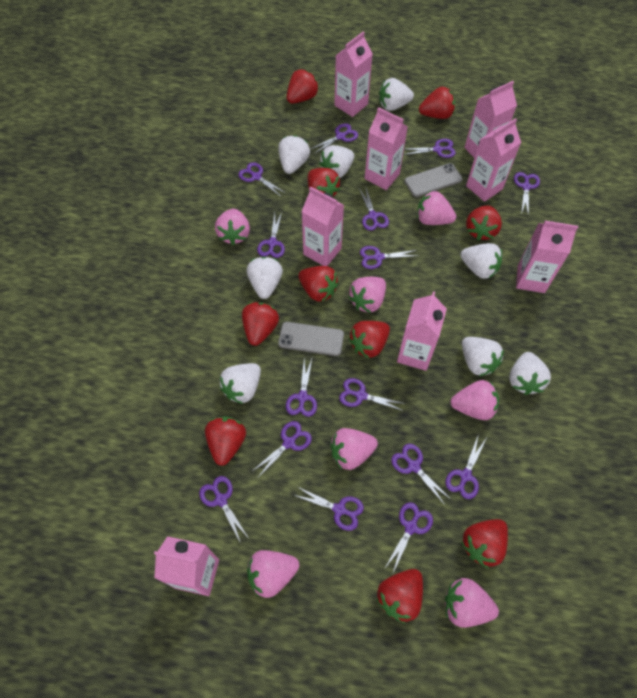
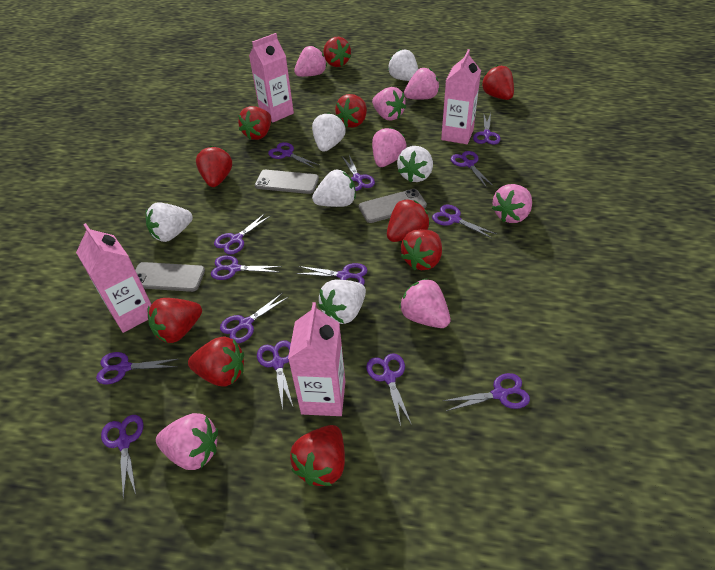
grey phone: [278,322,344,356] [404,163,463,197] = 2 -> [135,262,205,292] [255,170,319,194] [359,189,427,223] = 3
pink carton: [154,536,219,596] [301,186,344,266] [334,32,372,117] [365,107,408,190] [397,291,447,371] [464,81,517,158] [466,118,521,202] [516,221,578,293] = 8 -> [76,223,152,333] [249,33,294,122] [288,302,345,416] [441,49,481,144] = 4
purple scissors: [199,476,250,543] [238,162,285,196] [251,421,312,476] [257,212,285,258] [286,359,317,417] [294,486,364,531] [311,123,358,154] [339,378,406,411] [359,188,389,231] [360,246,418,269] [385,502,433,575] [391,444,449,505] [403,139,456,158] [446,434,486,499] [514,172,540,216] = 15 -> [96,352,178,384] [101,415,143,500] [211,255,282,280] [214,213,270,255] [220,293,288,343] [257,340,293,410] [268,142,319,168] [296,263,368,285] [342,155,375,191] [366,353,412,426] [432,205,496,239] [443,373,530,411] [451,151,493,188] [473,113,501,145] = 14
white strawberry: [219,363,261,404] [247,257,283,299] [278,135,310,174] [319,145,354,178] [379,78,414,111] [460,243,502,279] [462,337,504,376] [509,352,551,395] = 8 -> [146,202,193,242] [312,112,346,152] [312,170,356,207] [318,280,366,324] [388,50,418,81] [397,146,433,183] = 6

